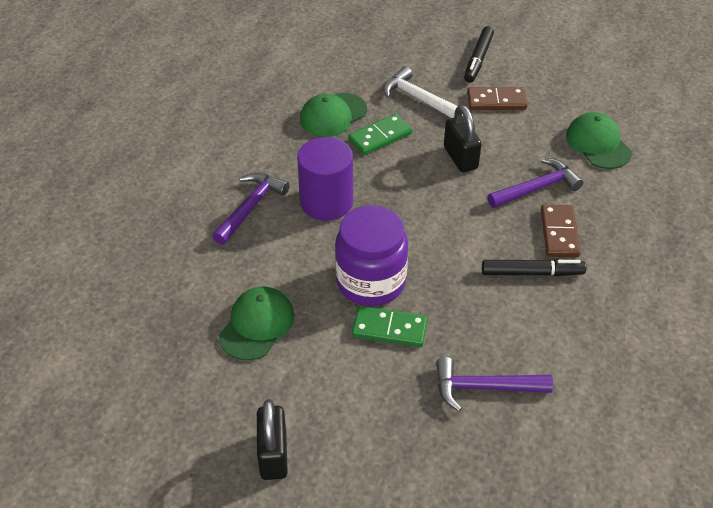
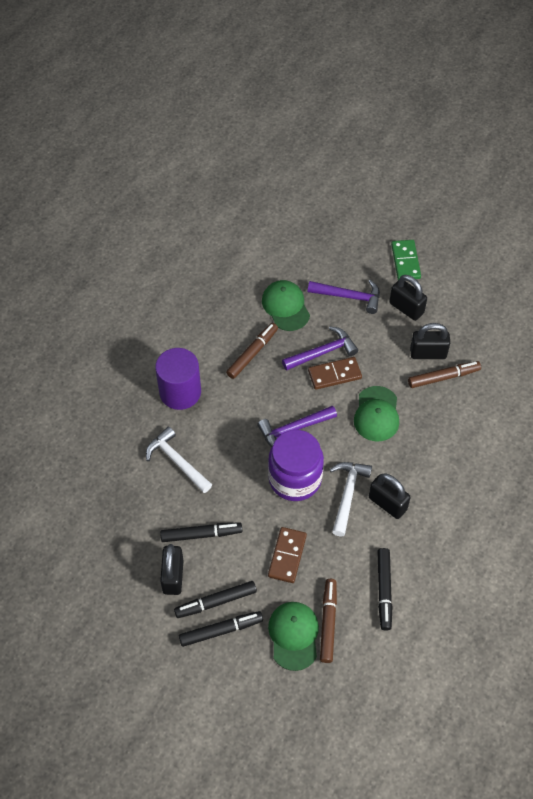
black marker: [464,26,494,83] [482,259,586,276] = 2 -> [160,522,242,542] [174,581,257,618] [179,611,263,647] [377,548,393,631] = 4
black padlock: [257,399,288,480] [444,105,482,172] = 2 -> [160,544,184,595] [369,473,411,519] [389,275,427,321] [410,323,450,359] = 4
brown marker: none = 0 -> [226,323,278,379] [320,579,337,663] [408,361,481,388] = 3
green domino: [348,114,413,155] [352,306,428,347] = 2 -> [391,240,421,280] = 1
white hammer: [383,67,463,118] = 1 -> [146,427,212,493] [330,462,372,537] = 2

